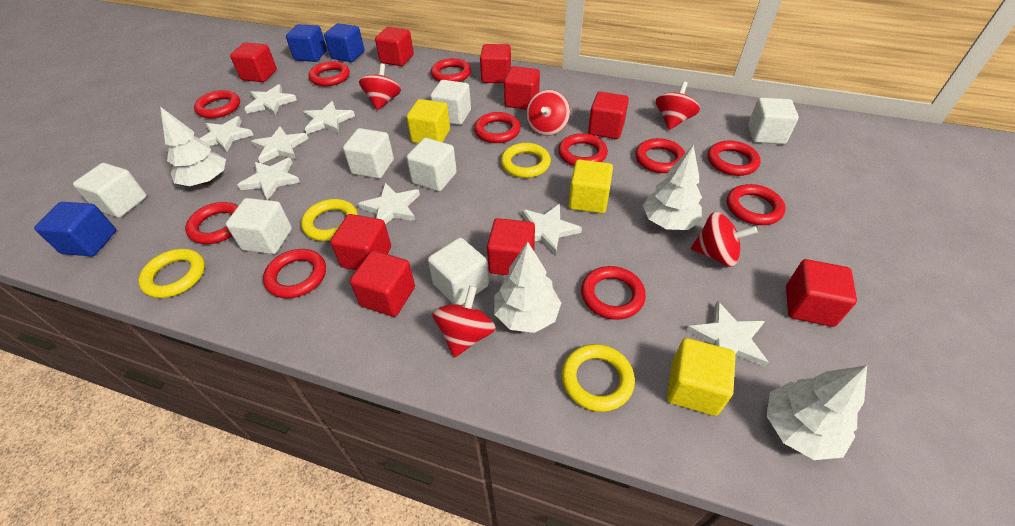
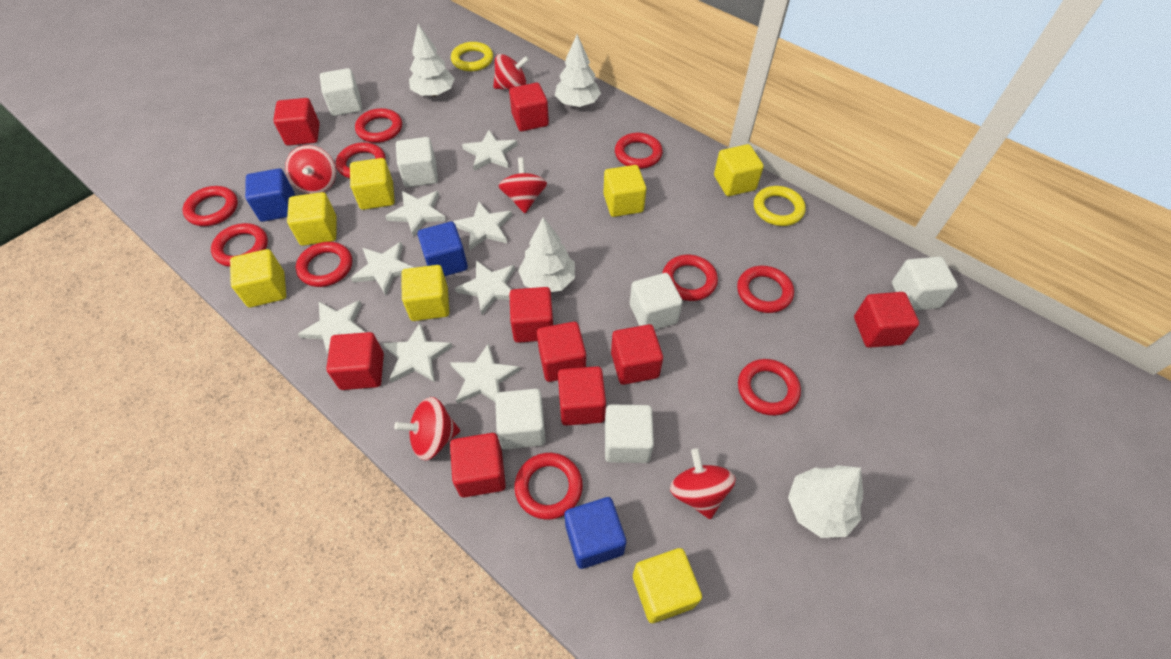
red ring: [185,202,238,244] [194,90,240,118] [263,249,326,299] [308,61,350,86] [431,58,471,82] [474,112,521,143] [558,133,608,166] [581,266,646,320] [635,138,686,173] [708,140,761,176] [727,184,786,225] = 11 -> [183,186,238,226] [211,223,268,267] [296,242,352,287] [336,142,386,178] [355,108,402,143] [514,453,583,520] [615,133,663,169] [662,255,718,301] [737,266,794,313] [738,359,801,416] = 10
white cube: [73,163,147,218] [226,198,292,254] [343,128,394,179] [406,138,457,191] [428,238,489,305] [430,80,471,125] [748,98,799,144] = 7 -> [320,68,362,116] [396,137,438,187] [495,389,546,449] [605,405,654,463] [630,273,683,330] [892,256,958,311] = 6
yellow cube: [406,99,450,143] [569,160,613,214] [667,338,736,416] = 3 -> [230,249,286,307] [287,192,337,246] [350,158,395,210] [401,265,449,321] [603,165,646,217] [633,548,702,623] [714,144,764,196] = 7
yellow ring: [138,249,205,298] [301,199,358,241] [501,143,551,178] [562,344,635,412] = 4 -> [451,42,493,71] [754,186,806,226] = 2

